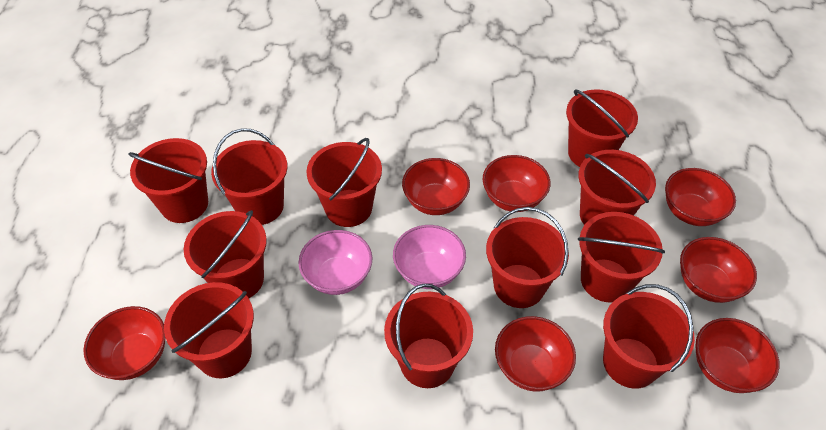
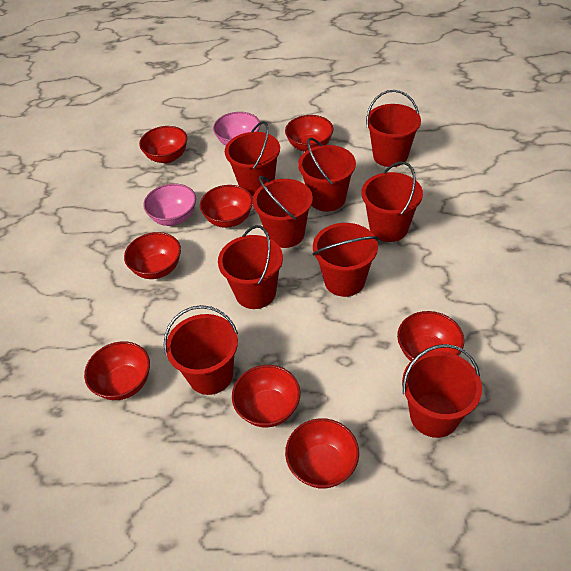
red bowl: [83,306,166,380] [402,158,470,215] [483,155,550,212] [495,316,576,392] [665,168,736,226] [680,237,757,303] [695,318,779,393] = 7 -> [84,341,150,400] [124,232,181,279] [139,126,187,163] [200,185,253,228] [232,365,300,427] [285,115,333,152] [285,418,359,489] [397,311,464,361] = 8
red bucket: [128,138,208,223] [164,282,254,378] [184,210,267,298] [211,128,287,225] [306,138,382,227] [384,284,473,388] [486,207,569,308] [566,89,638,167] [578,150,656,225] [578,212,665,302] [603,284,695,389] = 11 -> [164,305,238,395] [218,225,283,309] [225,121,280,196] [252,176,313,248] [298,138,356,212] [313,223,378,297] [361,162,423,242] [366,90,421,167] [402,344,482,438] = 9

